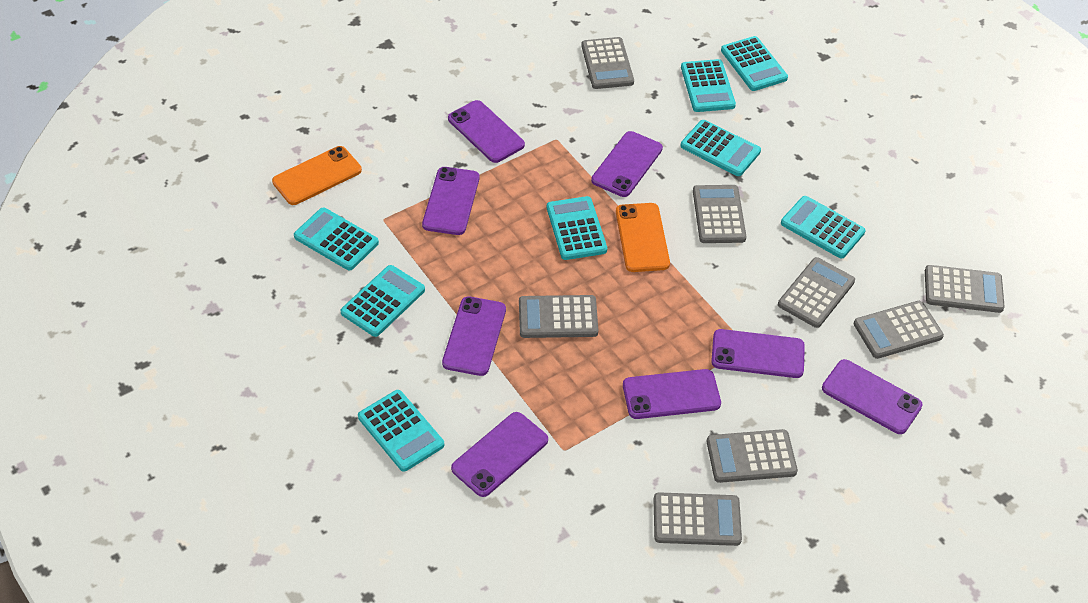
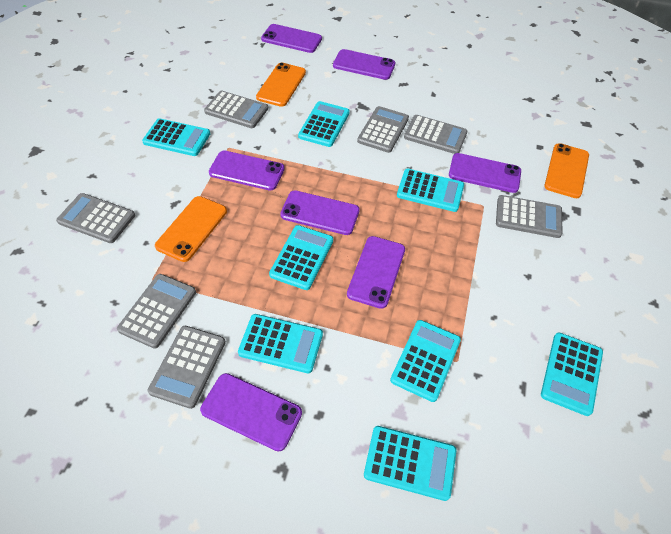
grey calculator: [519,295,598,338] [581,37,634,89] [654,492,742,546] [693,185,747,243] [707,429,798,483] [778,257,855,328] [854,301,944,359] [925,265,1005,313] = 8 -> [56,193,135,243] [117,274,196,349] [148,326,226,409] [204,91,268,128] [357,106,409,153] [404,115,468,154] [496,195,563,238] = 7
orange phone: [272,146,362,205] [616,203,670,272] = 2 -> [155,196,227,262] [256,62,306,107] [544,143,589,198] = 3
purple phone: [422,167,479,235] [442,296,506,376] [448,100,525,163] [451,412,548,497] [591,131,663,197] [623,369,721,419] [711,329,805,378] [822,359,922,434] = 8 -> [200,373,302,452] [209,151,285,191] [261,24,322,53] [280,190,360,235] [333,49,395,80] [347,236,405,309] [449,153,521,193] = 7

